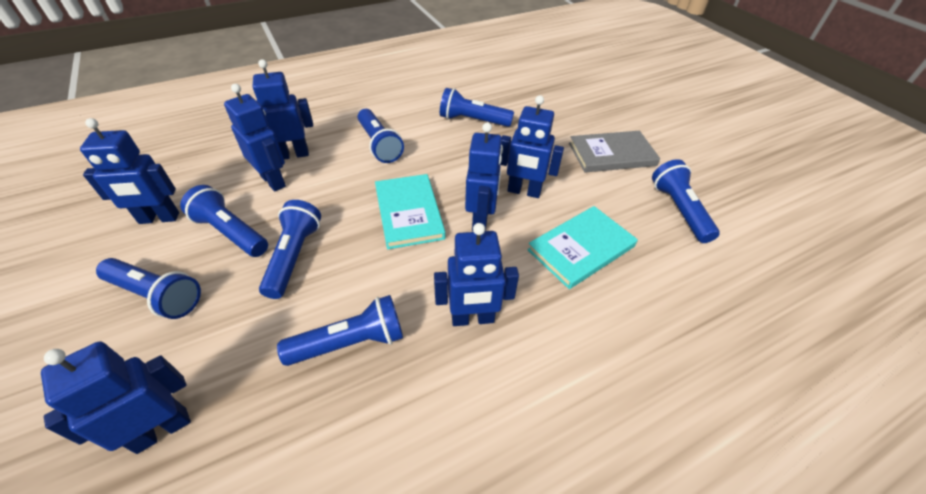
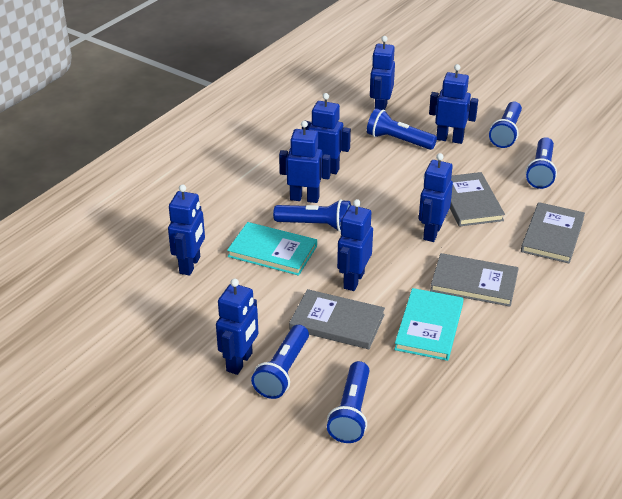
blue flashlight: [96,258,201,319] [180,185,268,257] [259,200,321,299] [277,295,403,366] [358,109,404,163] [440,88,514,127] [652,159,720,243] = 7 -> [251,325,309,399] [273,199,351,232] [327,361,369,443] [367,108,437,150] [489,102,522,148] [526,137,557,189] = 6
blue robot: [41,341,191,454] [80,118,179,224] [224,84,286,191] [253,59,313,160] [434,223,519,326] [465,123,503,231] [501,95,564,198] = 7 -> [168,185,205,276] [216,278,258,375] [279,121,331,203] [302,93,351,174] [337,199,373,291] [370,36,395,110] [419,153,453,242] [429,64,478,144] = 8
grey book: [569,131,660,172] = 1 -> [289,289,385,349] [430,253,519,307] [450,172,505,227] [521,202,585,264] = 4

